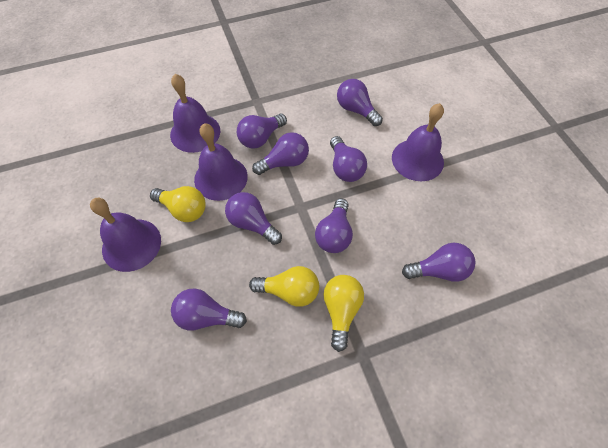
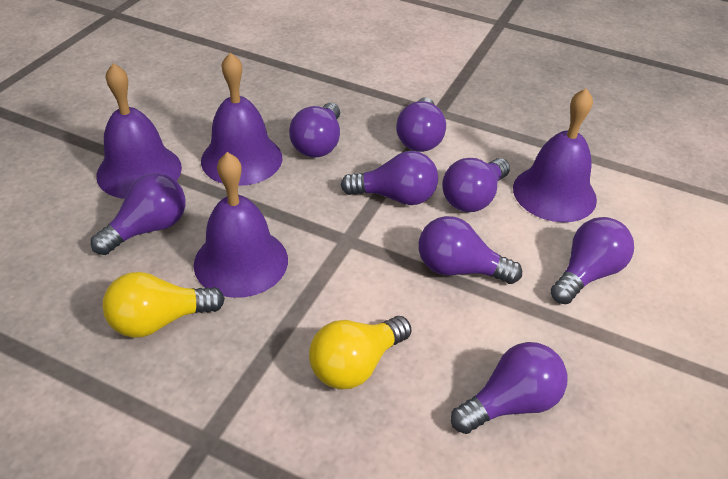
yellow light bulb: [150,186,206,222] [249,266,319,307] [323,275,364,352] = 3 -> [103,272,225,338] [309,316,412,389] = 2

